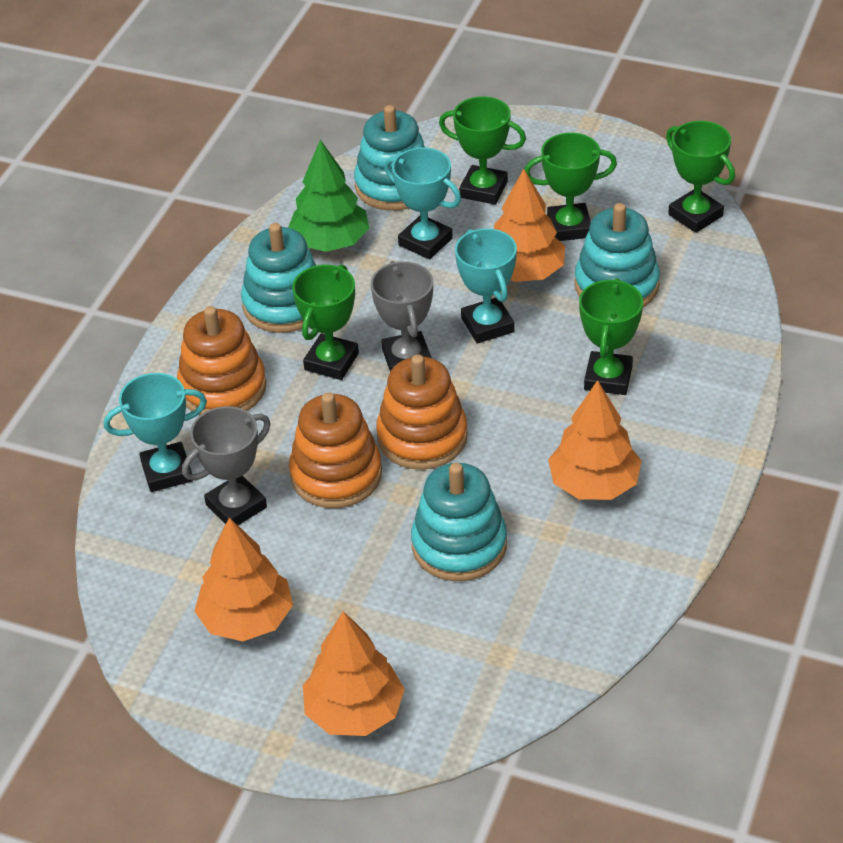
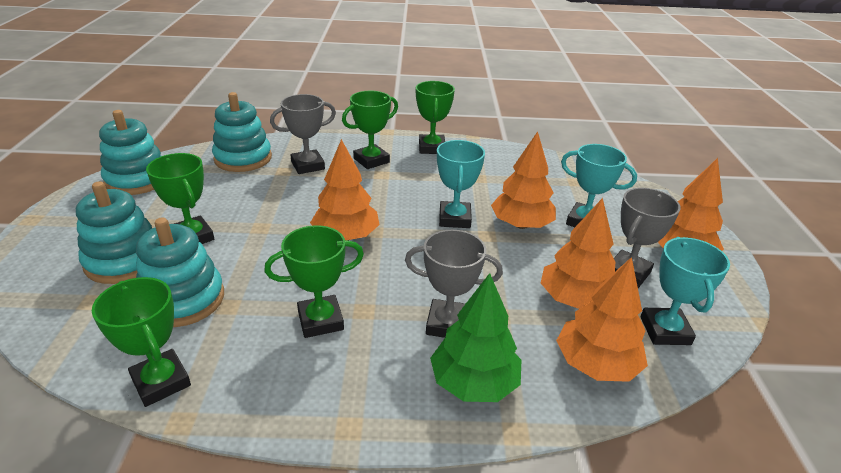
grey trophy: [182,406,271,525] [371,261,433,371] = 2 -> [270,94,336,174] [405,230,503,338] [614,188,681,288] = 3
orange stacking toy: [177,306,266,415] [289,392,382,508] [376,355,468,470] = 3 -> none = 0
orange tree: [194,517,293,641] [303,611,405,736] [494,169,565,282] [548,380,642,500] = 4 -> [310,139,380,240] [491,131,556,229] [541,198,615,309] [556,257,648,382] [658,158,724,251] = 5

